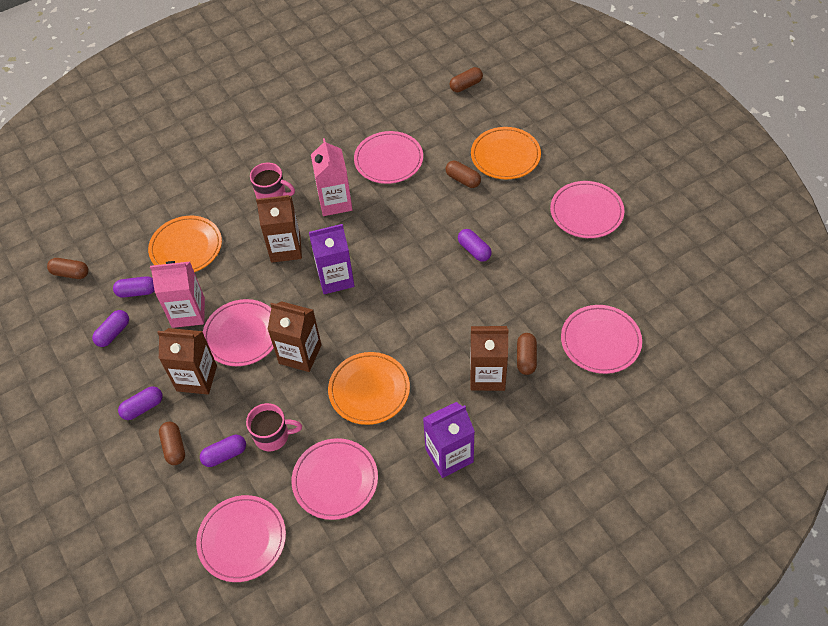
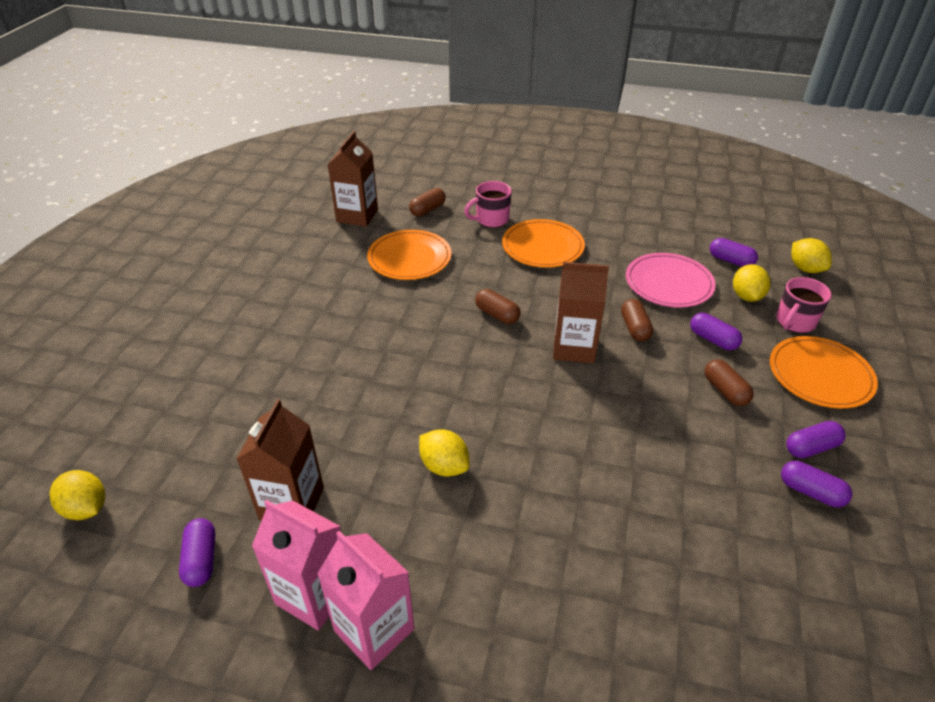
brown capsule: [47,258,88,279] [159,422,185,465] [445,161,481,188] [450,67,483,92] [517,333,537,375] = 5 -> [409,188,445,216] [475,289,521,324] [621,299,653,342] [705,359,754,406] = 4
brown carton: [157,328,217,395] [256,195,302,263] [267,301,322,372] [470,326,508,391] = 4 -> [236,399,324,520] [328,131,378,227] [553,262,609,363] = 3
pink plate: [196,495,286,582] [203,299,274,366] [291,438,378,520] [354,131,423,184] [550,181,624,238] [561,305,642,374] = 6 -> [626,253,716,308] = 1
purple carton: [309,224,355,294] [423,402,475,478] = 2 -> none = 0
yellow lemon: none = 0 -> [49,470,105,520] [419,429,469,477] [733,264,770,302] [791,238,832,273] = 4

